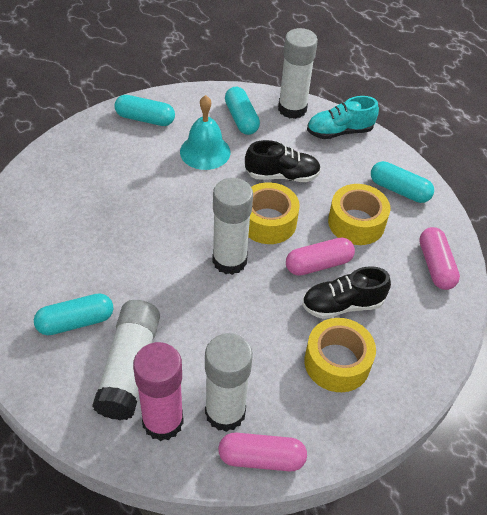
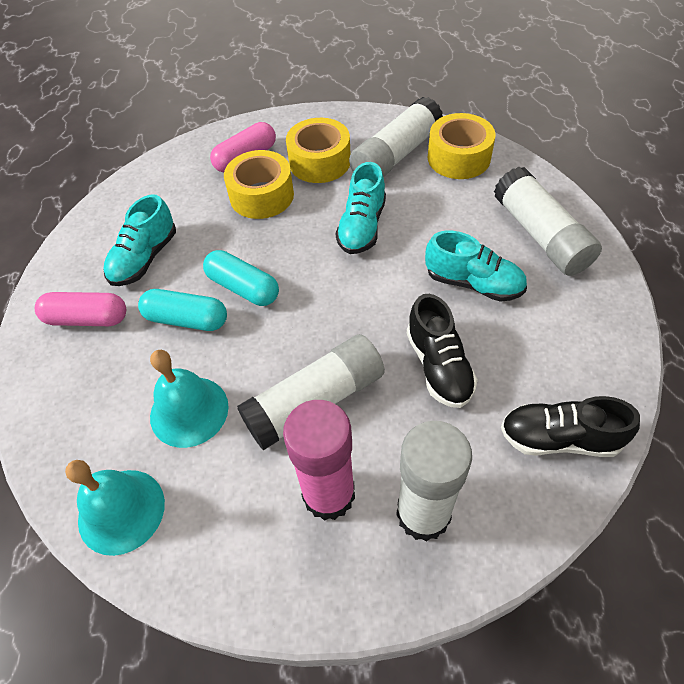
pink capsule: [218,433,307,471] [286,238,355,276] [419,227,460,290] = 3 -> [35,292,126,326] [210,122,276,172] = 2
turquoise bell: [180,95,230,170] = 1 -> [65,460,165,556] [150,350,229,448] = 2
turquoise capsule: [34,293,114,335] [114,95,175,126] [225,87,260,135] [371,161,434,203] = 4 -> [138,289,227,331] [203,250,279,306] = 2
turquoise shoe: [307,96,379,139] = 1 -> [103,194,176,286] [335,162,386,254] [425,231,527,302] = 3

